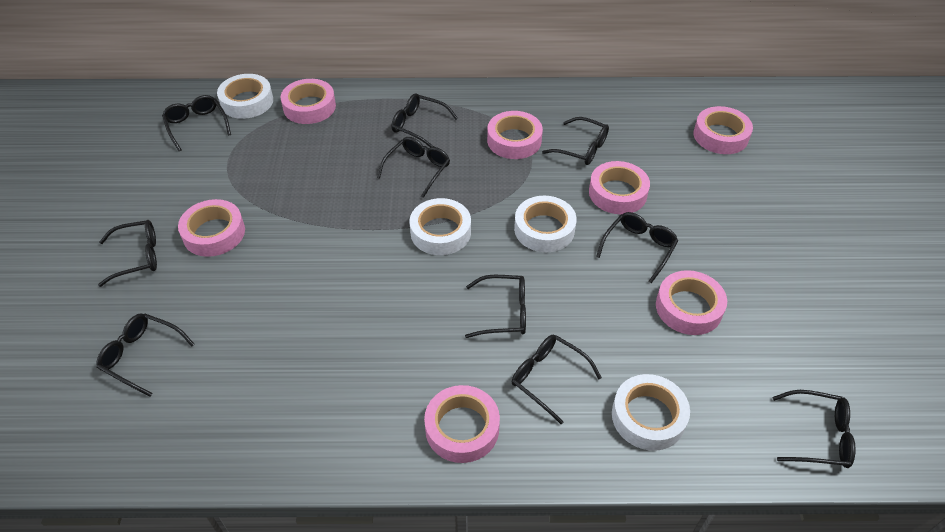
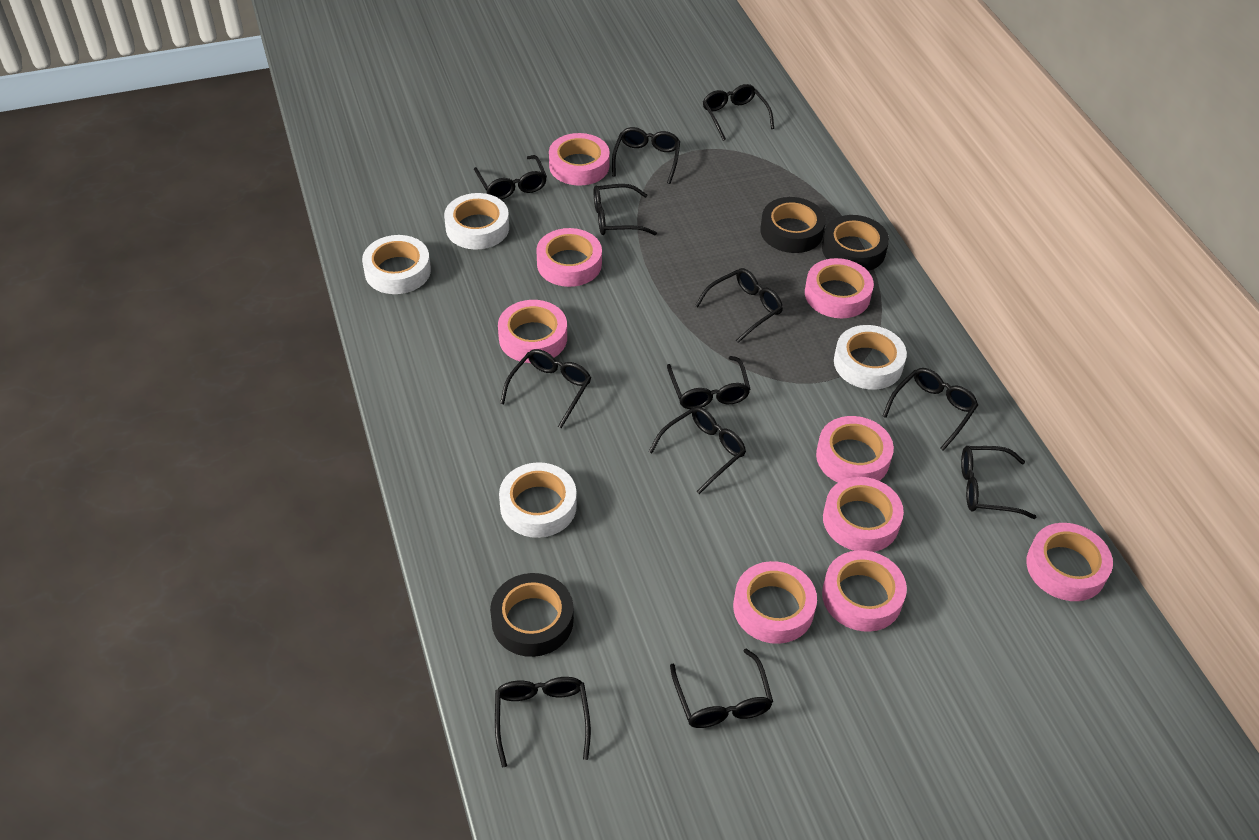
black glasses: [96,313,194,397] [98,220,157,287] [162,95,231,151] [377,137,450,198] [391,93,458,147] [465,275,526,338] [512,335,602,424] [542,117,609,165] [596,212,678,283] [773,390,856,468] = 10 -> [474,155,547,199] [495,677,591,767] [500,349,591,428] [594,184,657,235] [612,127,680,184] [649,407,746,494] [667,356,750,409] [670,648,773,728] [695,268,783,343] [703,84,774,141] [882,368,978,451] [961,446,1036,519] = 12
black tape: none = 0 -> [490,573,574,657] [760,197,826,253] [822,215,889,271] = 3
pink tape: [178,199,245,257] [281,79,336,124] [424,385,500,463] [487,111,543,159] [589,161,650,214] [656,270,727,335] [693,106,753,154] = 7 -> [498,300,567,363] [536,228,602,287] [549,133,610,186] [733,561,817,644] [805,258,874,318] [816,416,894,482] [822,550,907,632] [823,477,904,552] [1026,523,1113,601] = 9

